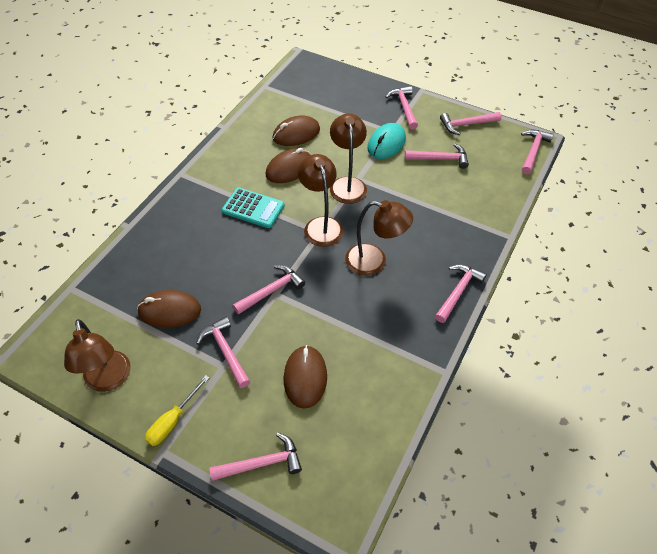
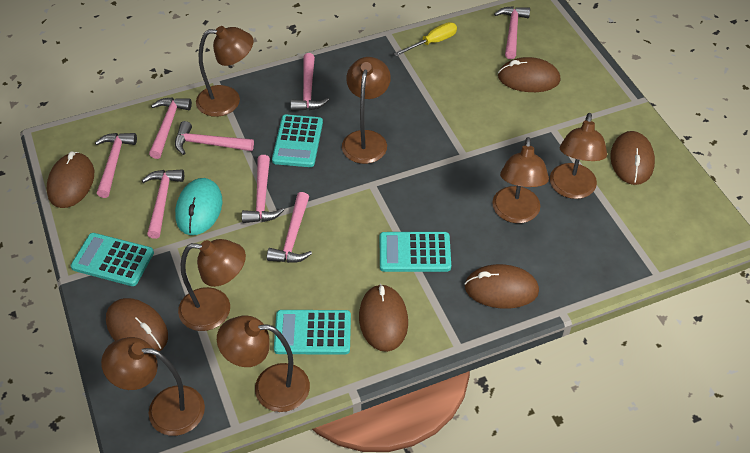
brown lamp: [64,319,131,392] [298,154,344,247] [330,114,367,204] [345,200,413,276] = 4 -> [101,337,205,436] [178,239,246,331] [196,26,254,117] [217,315,310,412] [342,57,391,164] [492,137,549,223] [550,113,607,199] = 7
brown mouse: [137,290,201,328] [266,148,310,183] [273,115,320,146] [284,345,327,409] = 4 -> [47,151,94,208] [106,298,168,351] [359,284,408,352] [464,264,539,309] [498,57,560,92] [610,131,655,185] = 6
turquoise calculator: [222,187,285,228] = 1 -> [71,233,154,286] [272,115,323,167] [274,310,351,355] [380,232,451,272] = 4

